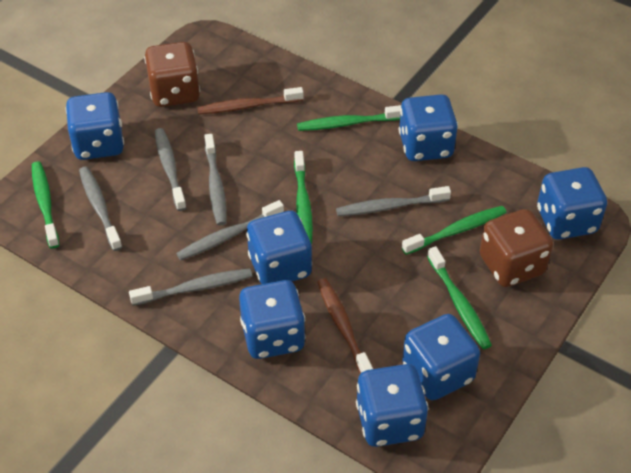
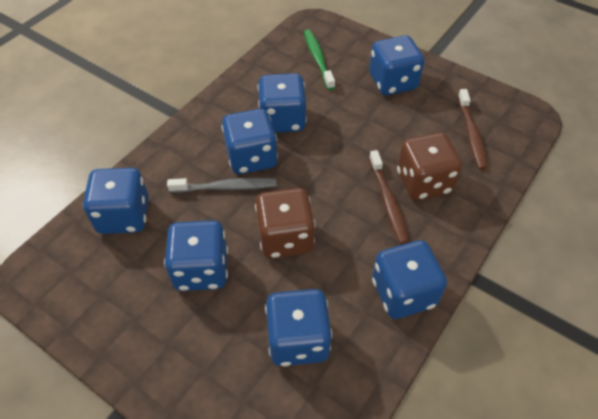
green toothbrush: [32,161,59,248] [294,151,313,244] [297,105,401,131] [402,206,507,255] [427,246,492,349] = 5 -> [304,29,335,90] = 1
grey toothbrush: [79,167,122,251] [129,268,252,306] [155,128,186,211] [176,200,284,261] [204,134,227,226] [336,186,451,216] = 6 -> [167,178,277,193] = 1

